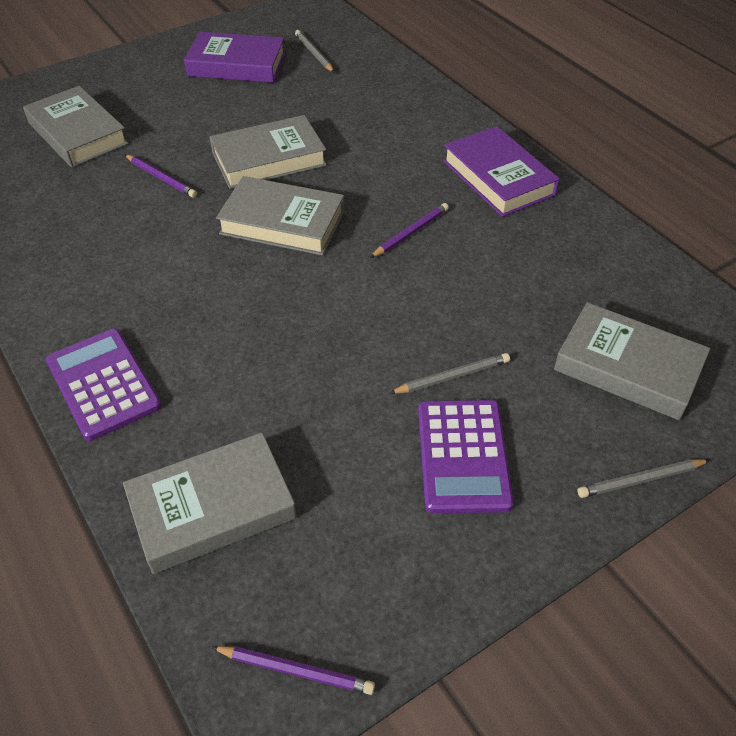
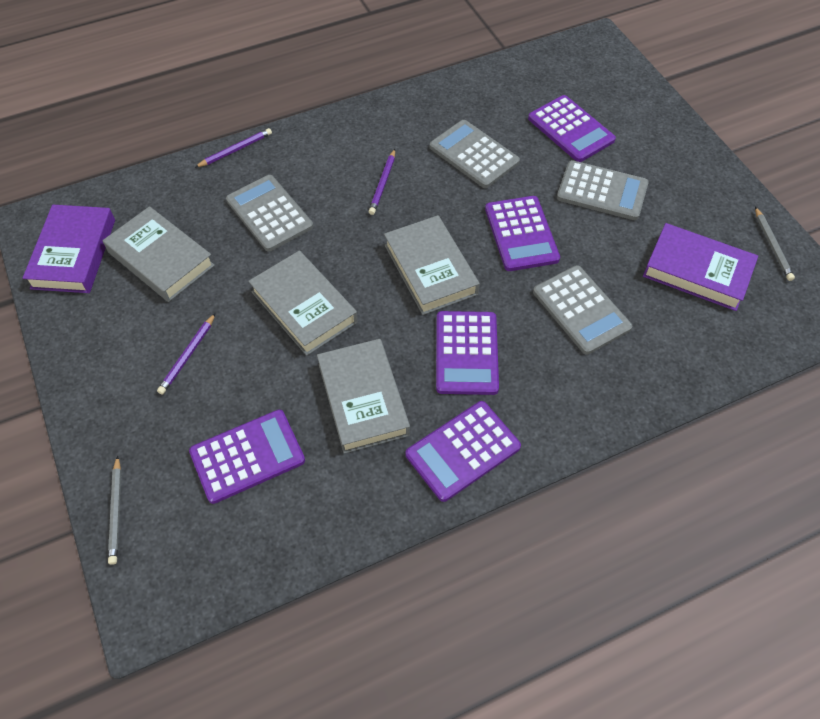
grey book: [23,86,129,167] [123,432,297,574] [210,115,327,189] [216,176,345,255] [554,302,710,420] = 5 -> [103,206,215,302] [248,251,358,356] [317,339,410,454] [384,215,480,315] = 4
grey calculator: none = 0 -> [226,175,313,252] [430,120,520,188] [533,265,632,355] [557,160,649,220] = 4
grey pencil: [295,30,335,73] [389,353,510,394] [577,459,710,498] = 3 -> [108,455,121,565] [755,207,795,281] = 2
purple calculator: [46,329,162,441] [418,400,514,513] = 2 -> [189,410,305,504] [406,401,521,502] [436,311,499,395] [485,196,560,271] [528,95,616,162] = 5

